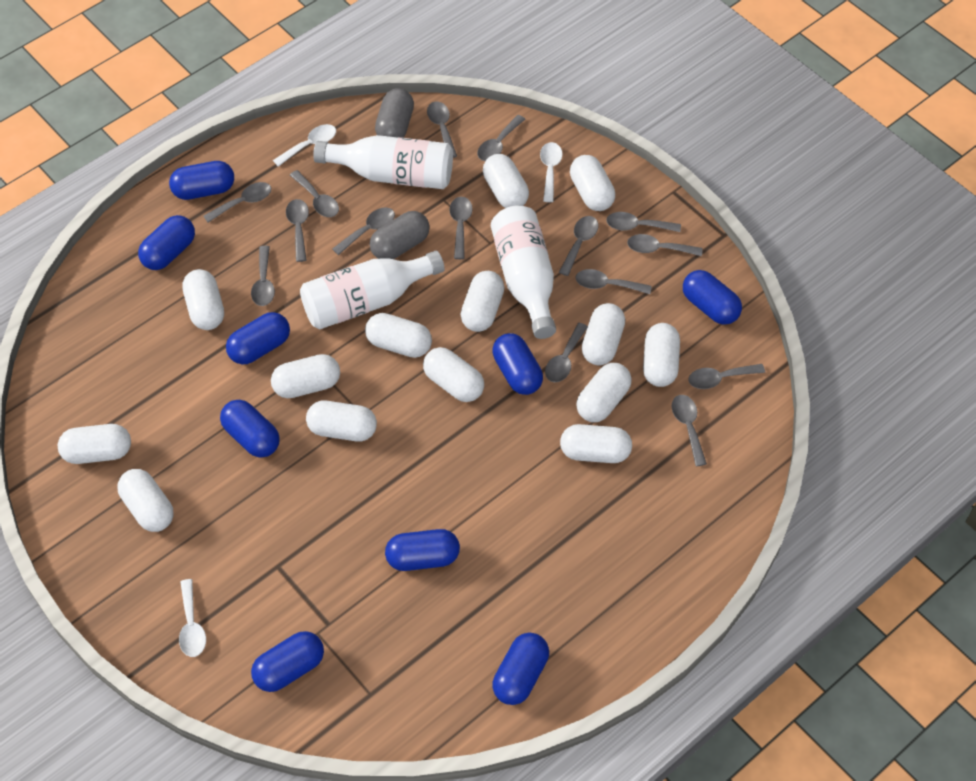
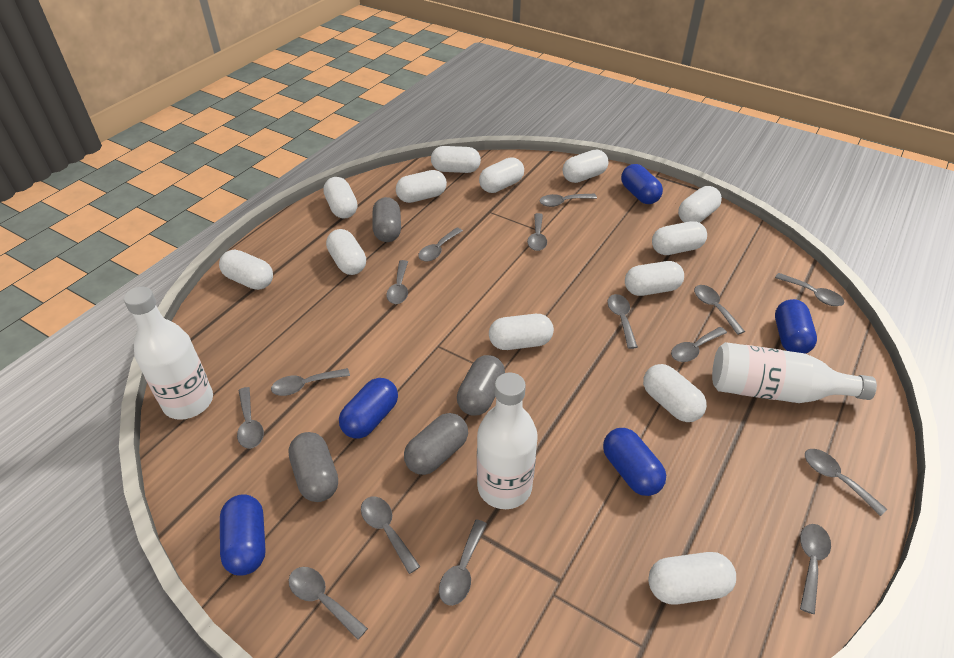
blue capsule: [138,215,195,270] [169,161,234,200] [220,400,280,458] [226,312,290,365] [251,631,324,692] [385,529,460,571] [493,333,543,395] [493,633,549,705] [683,270,742,325] = 9 -> [220,494,266,576] [339,378,398,439] [603,428,666,496] [621,164,663,204] [775,299,817,354] = 5
grey capsule: [370,211,430,259] [375,88,414,138] = 2 -> [288,432,338,502] [373,197,401,242] [404,413,468,475] [457,355,505,416] = 4
white capsule: [58,424,131,464] [117,469,174,532] [182,269,224,330] [271,354,340,398] [306,401,377,441] [365,313,432,358] [423,347,484,402] [461,271,505,332] [483,154,529,208] [560,424,632,463] [570,155,615,211] [576,363,632,422] [582,303,625,365] [643,323,680,387] = 14 -> [219,250,273,290] [323,177,358,219] [326,229,366,275] [396,170,447,203] [431,146,481,173] [479,157,524,193] [489,314,554,350] [563,150,609,183] [625,261,684,296] [643,364,707,422] [648,552,736,605] [652,221,707,255] [678,186,722,223] = 13
white spoon: [179,579,206,657] [273,124,336,167] [540,142,563,202] = 3 -> none = 0

